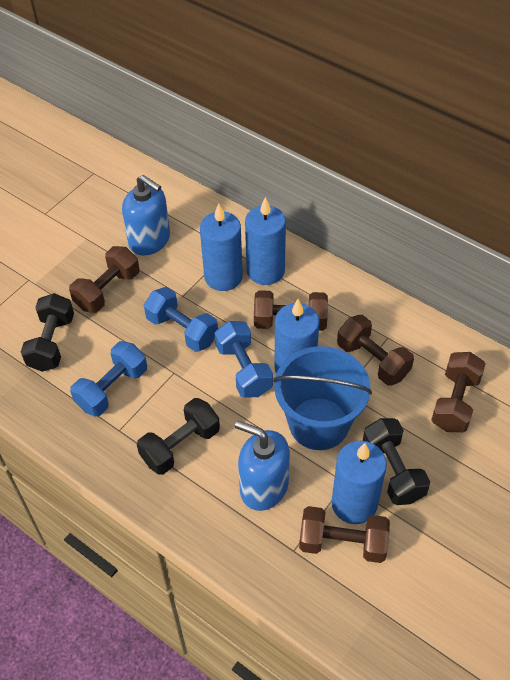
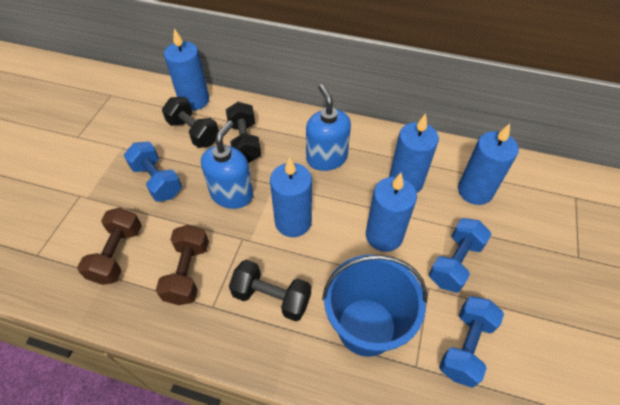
blue candle: [200,204,243,291] [245,197,286,285] [274,299,320,373] [331,441,387,524] = 4 -> [164,28,209,111] [270,157,312,237] [366,173,417,252] [389,114,439,193] [458,124,519,205] = 5
brown dumbbell: [69,246,139,313] [254,290,328,331] [299,506,390,563] [337,315,414,386] [431,352,486,432] = 5 -> [77,208,142,285] [156,225,209,305] = 2

